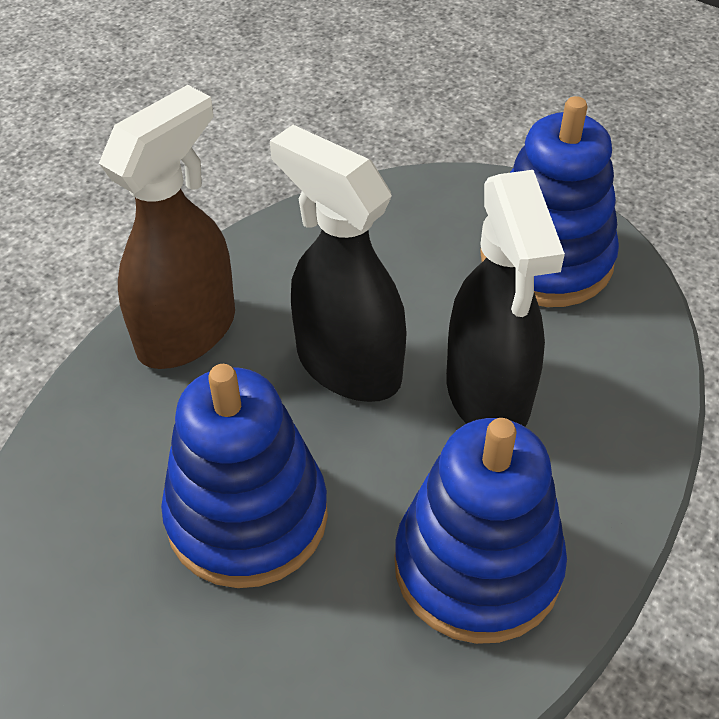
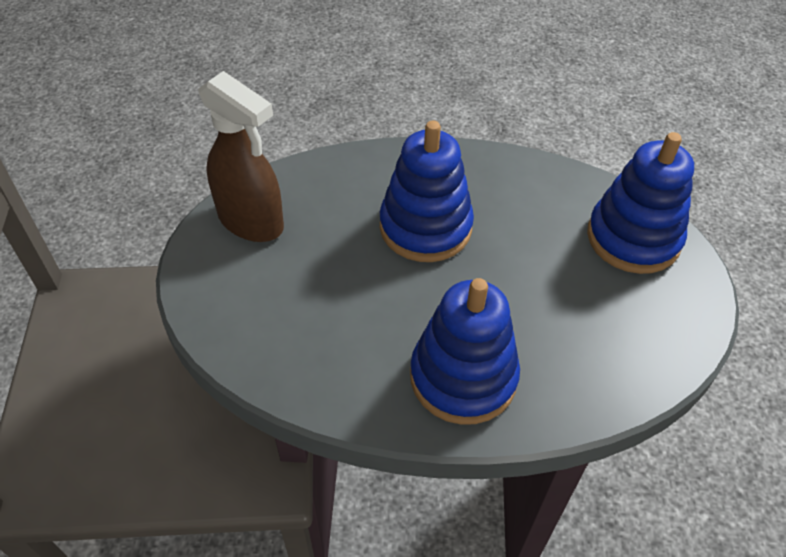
black spray bottle: [270,125,407,402] [446,170,565,427] = 2 -> none = 0

